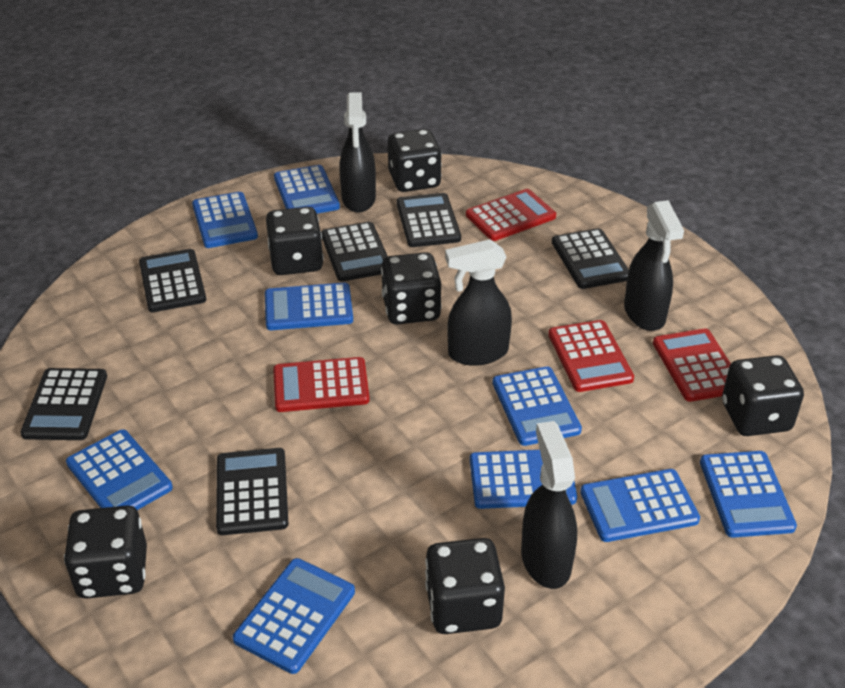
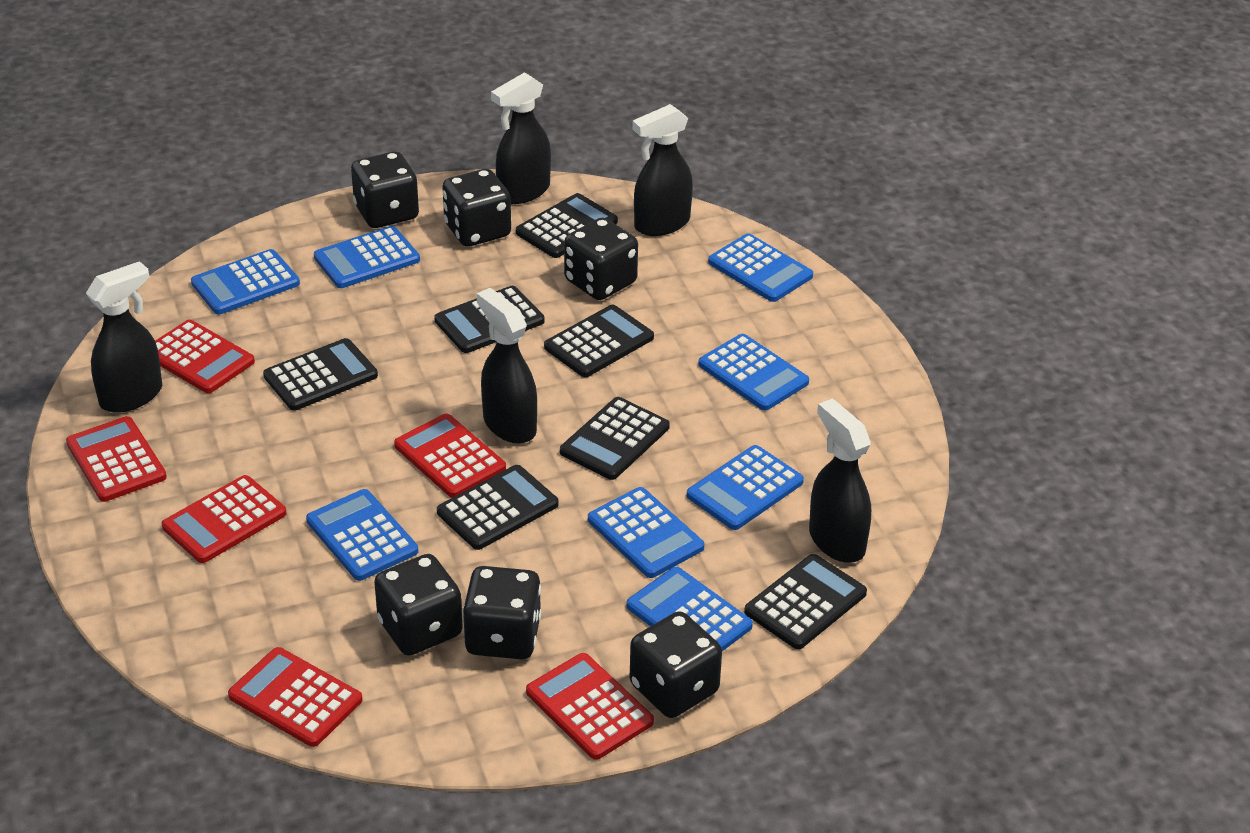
black calculator: [20,368,107,440] [139,249,206,312] [216,448,288,535] [321,222,388,282] [397,193,461,247] [552,228,629,289] = 6 -> [263,338,378,411] [434,286,545,353] [437,465,558,550] [516,193,618,258] [544,305,654,377] [560,397,670,480] [744,554,867,649] = 7
black spray bottle: [339,92,376,213] [445,239,512,366] [521,421,577,589] [624,200,684,331] = 4 -> [86,261,162,413] [477,288,537,444] [491,72,551,204] [632,104,693,236] [809,398,871,563] = 5
blue calculator: [66,429,173,510] [192,192,258,248] [233,558,355,674] [265,283,353,330] [274,165,340,214] [470,450,577,509] [493,366,582,446] [580,469,700,542] [700,451,797,538] = 9 -> [191,249,300,314] [306,489,418,581] [314,226,420,288] [588,487,704,578] [626,567,753,651] [687,445,804,530] [698,334,809,410] [708,233,813,302] = 8
red calculator: [273,357,370,412] [466,189,556,241] [548,320,634,392] [653,328,731,402] = 4 -> [66,416,167,502] [155,320,255,393] [162,475,286,563] [228,647,363,747] [394,413,506,498] [526,653,654,760] = 6

